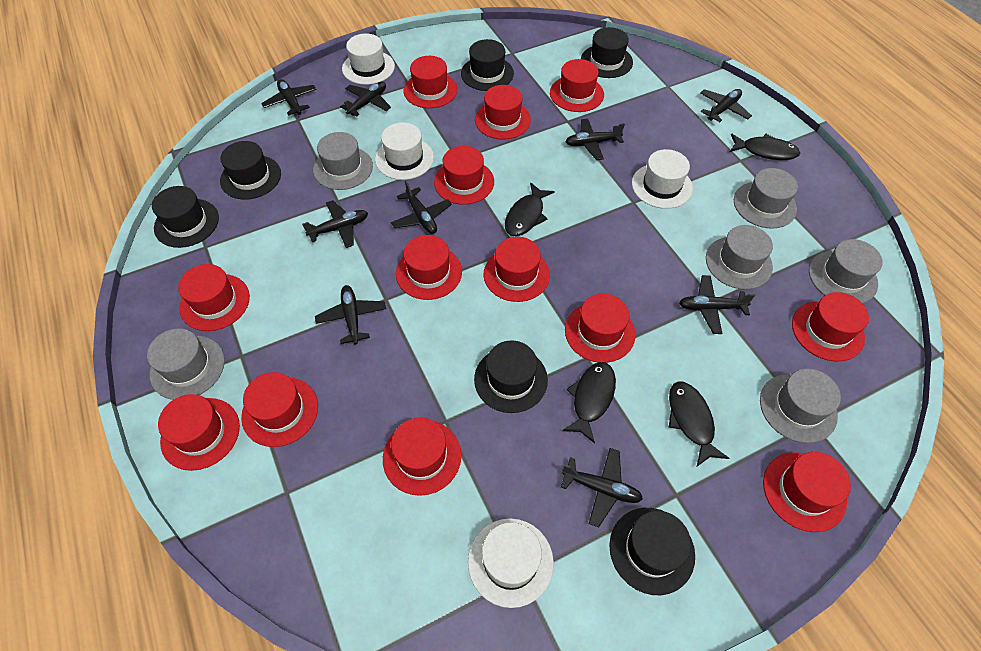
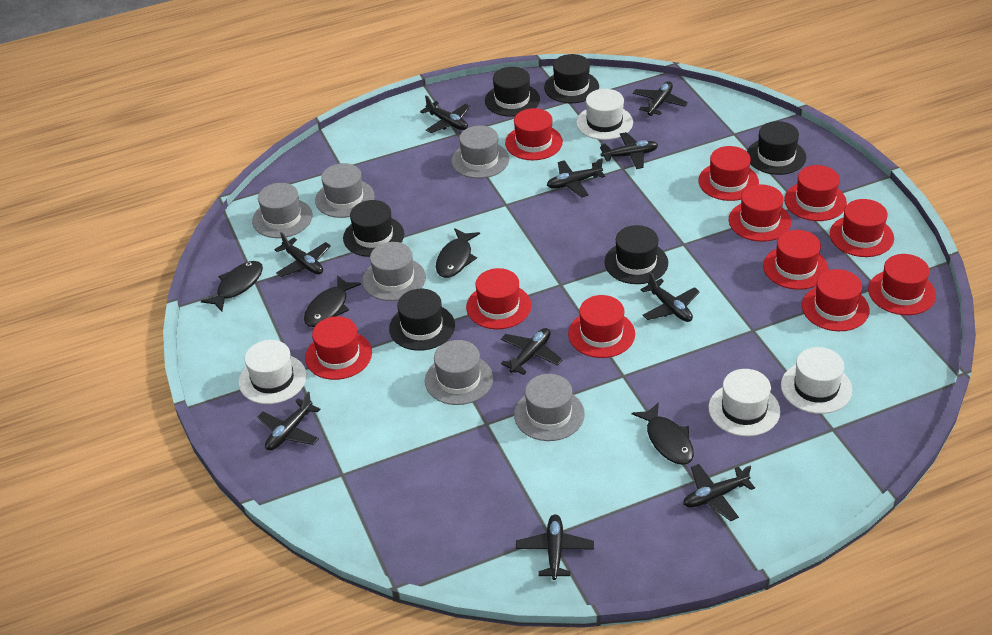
black plane: [261,79,317,116] [302,200,368,248] [315,285,386,344] [340,82,391,116] [391,181,452,234] [561,448,643,527] [565,119,625,160] [679,275,755,334] [700,89,752,122] = 9 -> [257,391,321,450] [274,232,331,277] [420,96,470,133] [501,328,562,375] [516,514,594,580] [547,158,605,197] [600,132,658,169] [633,81,688,116] [640,272,700,322] [683,464,755,521] = 10
red hat: [158,394,240,471] [178,264,250,331] [241,372,318,447] [383,417,461,496] [396,235,462,300] [404,56,458,108] [434,146,494,205] [475,85,531,140] [484,237,550,302] [550,59,604,112] [565,294,636,363] [763,452,851,532] [792,292,869,361] = 13 -> [305,316,372,380] [466,268,531,329] [505,108,563,160] [568,295,635,358] [698,146,759,201] [729,184,791,242] [763,230,829,290] [784,165,847,221] [802,269,870,331] [830,199,894,257] [868,254,936,315] = 11

